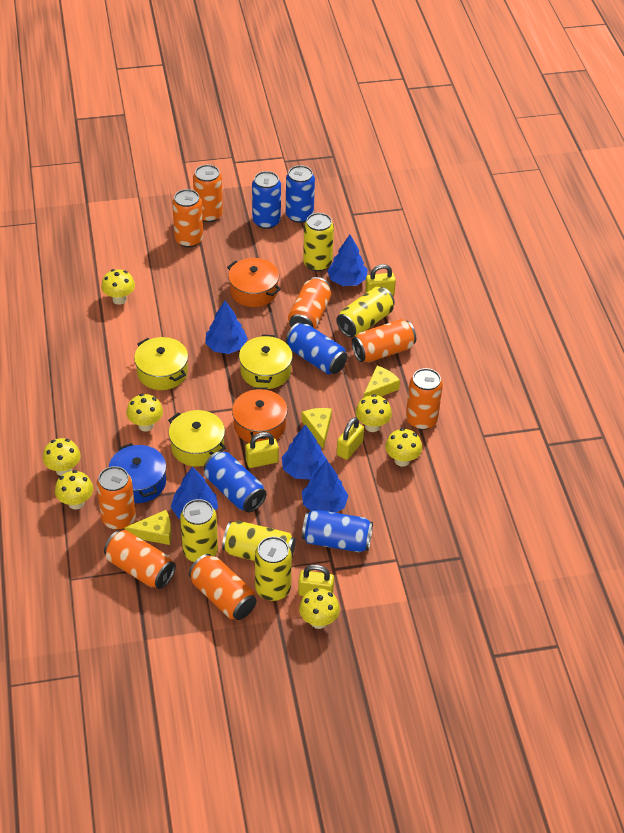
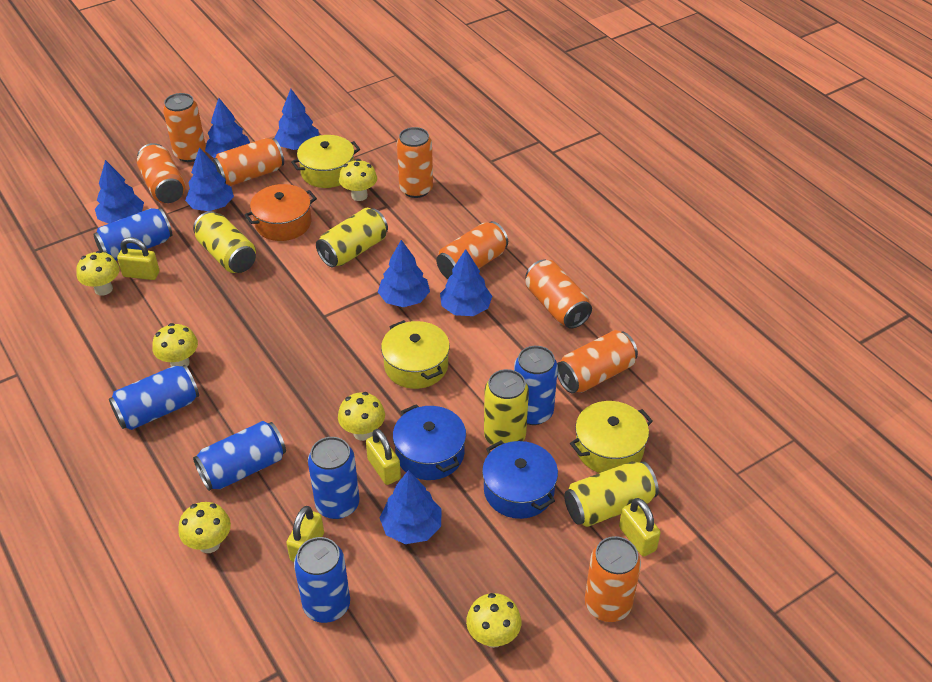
blue can: [204,451,267,513] [252,171,281,229] [286,165,315,223] [286,322,348,374] [302,509,373,552] = 5 -> [93,208,172,261] [109,365,199,430] [193,421,286,491] [294,537,350,623] [308,437,359,519] [514,346,558,425] = 6
blue pot: [109,443,166,503] = 1 -> [393,404,466,480] [482,441,558,519] = 2
blue tree: [171,467,218,519] [205,301,248,354] [282,424,327,480] [302,460,349,513] [327,235,368,286] = 5 -> [95,160,144,224] [185,147,234,211] [205,98,250,158] [274,89,319,150] [378,240,430,307] [380,470,441,544] [440,249,492,316] = 7
orange pot: [227,258,281,307] [232,387,288,443] = 2 -> [244,184,317,241] = 1
yellow can: [180,499,218,562] [222,521,295,561] [255,536,292,601] [303,213,334,271] [336,287,395,337] = 5 -> [193,211,256,273] [316,208,388,268] [484,369,529,447] [564,461,659,527] = 4
yellow cheese: [125,510,172,545] [301,408,332,450] [363,366,400,398] = 3 -> none = 0
yellow mushroom: [43,438,81,476] [55,470,93,510] [101,269,135,305] [127,394,163,432] [299,588,340,629] [356,394,392,432] [385,428,422,467] = 7 -> [76,251,120,296] [152,323,198,367] [178,502,231,553] [338,392,385,441] [339,159,377,201] [466,593,521,648] = 6

